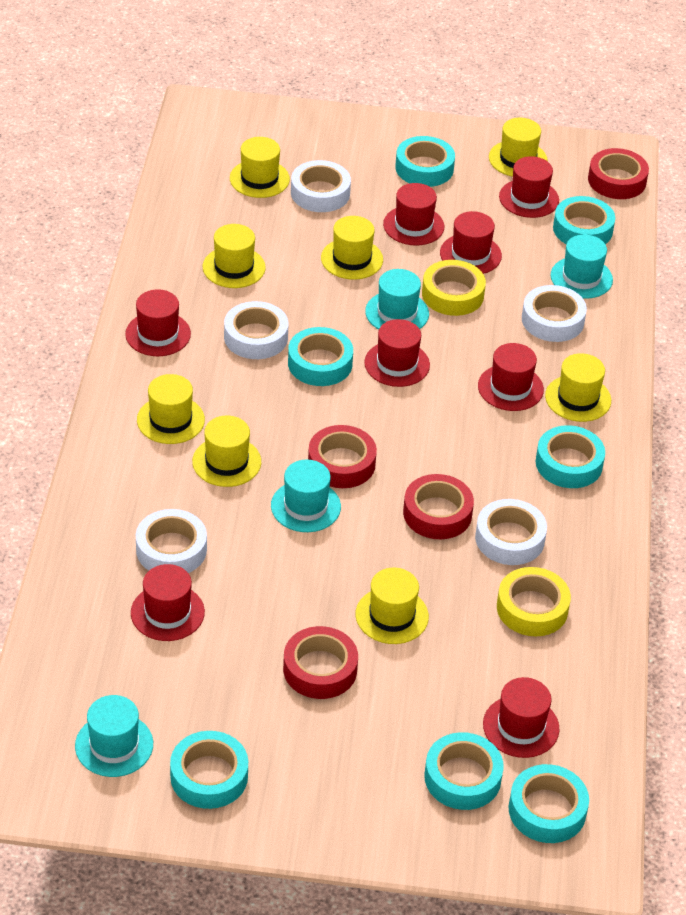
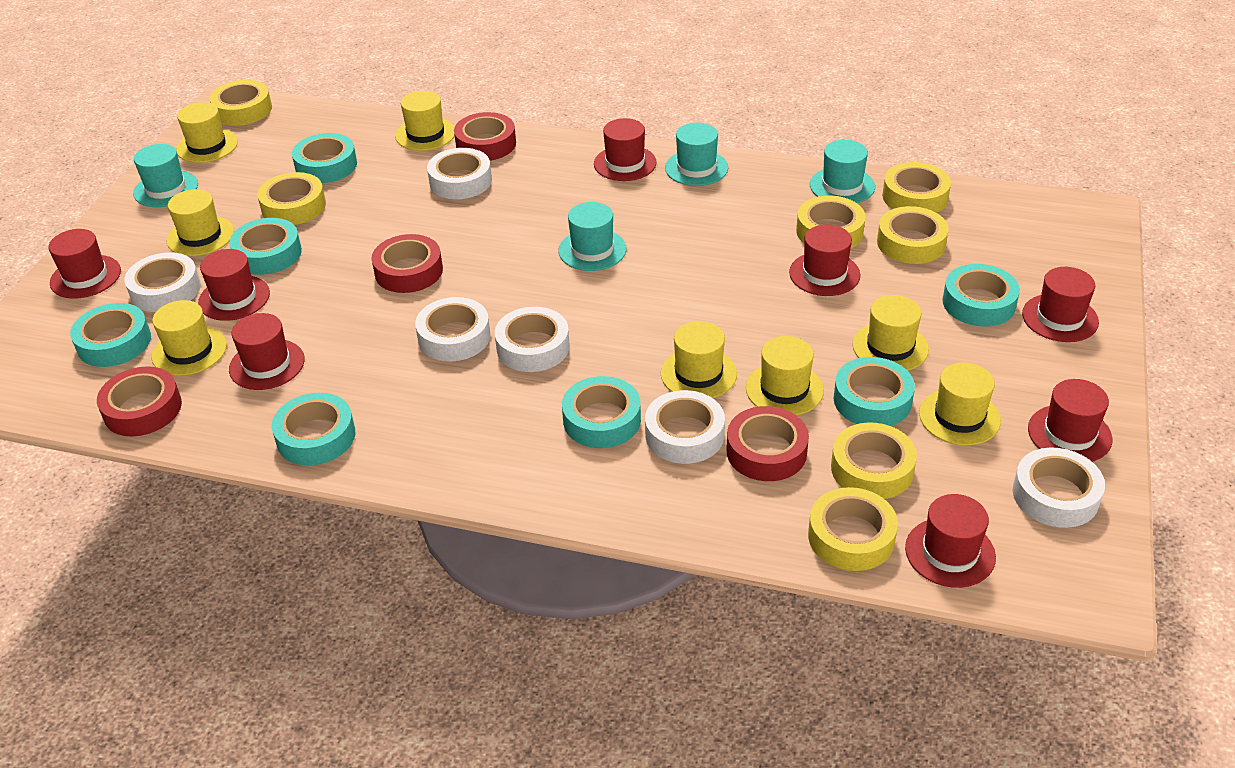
white tape: [136,509,207,573] [224,301,288,359] [291,160,351,212] [475,499,547,565] [522,285,587,342] = 5 -> [125,252,201,312] [415,297,491,361] [427,148,492,199] [495,307,570,372] [645,390,725,464] [1013,448,1105,528] = 6
yellow tape: [422,260,486,316] [497,567,571,636] = 2 -> [210,80,272,126] [257,172,326,225] [796,196,866,248] [808,487,898,571] [831,423,917,499] [877,206,949,264] [882,162,951,213] = 7

